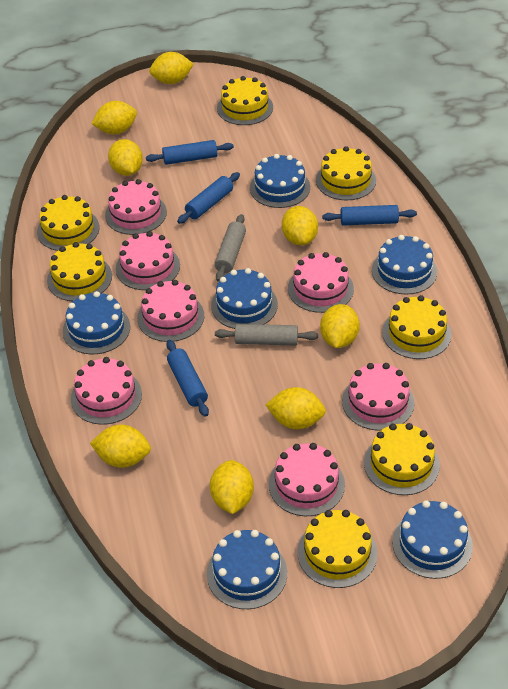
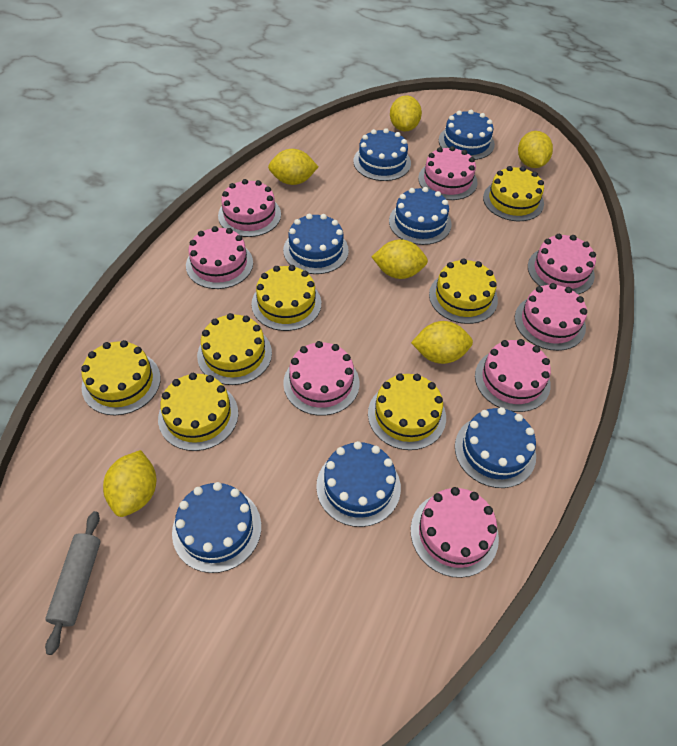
blue cake: [63,291,130,354] [207,530,287,609] [211,268,278,329] [250,154,310,208] [372,235,437,295] [392,500,473,579] = 6 -> [172,482,261,573] [283,214,349,274] [316,441,401,527] [353,128,411,181] [389,187,452,245] [439,110,495,160] [455,407,536,488] = 7
blue rolling pin: [146,140,234,165] [166,340,209,417] [177,172,240,224] [322,205,417,226] = 4 -> none = 0
grey rolling pin: [214,214,246,282] [215,324,318,345] = 2 -> [45,511,101,655] = 1
pink cake: [71,357,142,425] [105,179,167,235] [116,231,180,290] [137,280,204,342] [269,443,345,516] [288,252,354,313] [342,363,415,431] = 7 -> [186,226,253,289] [218,179,281,237] [283,341,360,416] [411,487,499,578] [418,146,478,200] [475,339,551,412] [515,283,587,351] [528,234,596,294] = 8
yellow lemon: [90,425,151,468] [91,101,137,134] [108,139,143,176] [149,52,194,84] [210,460,254,514] [266,387,326,429] [282,206,318,245] [320,304,360,348] = 8 -> [103,450,156,517] [268,149,318,185] [372,239,428,279] [390,95,422,132] [411,321,473,364] [518,131,553,168] = 6

